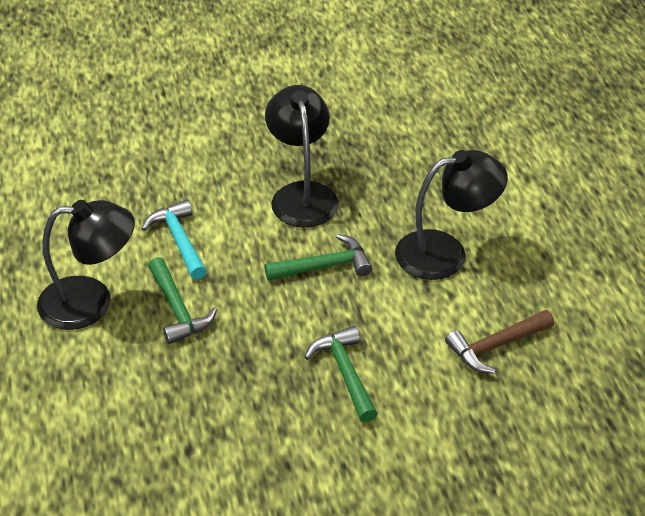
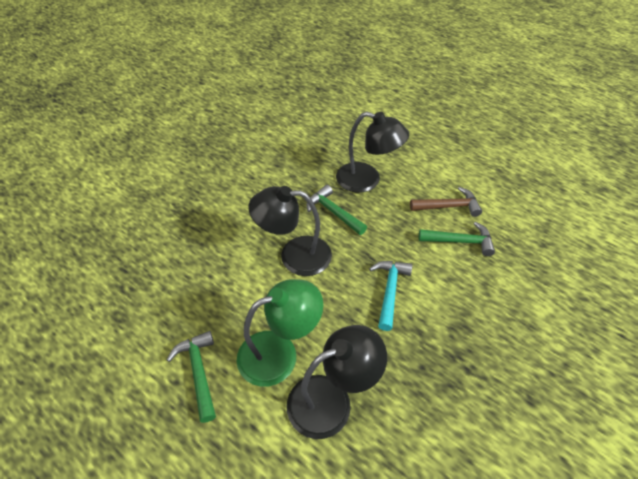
green lamp: none = 0 -> [237,279,323,386] = 1

